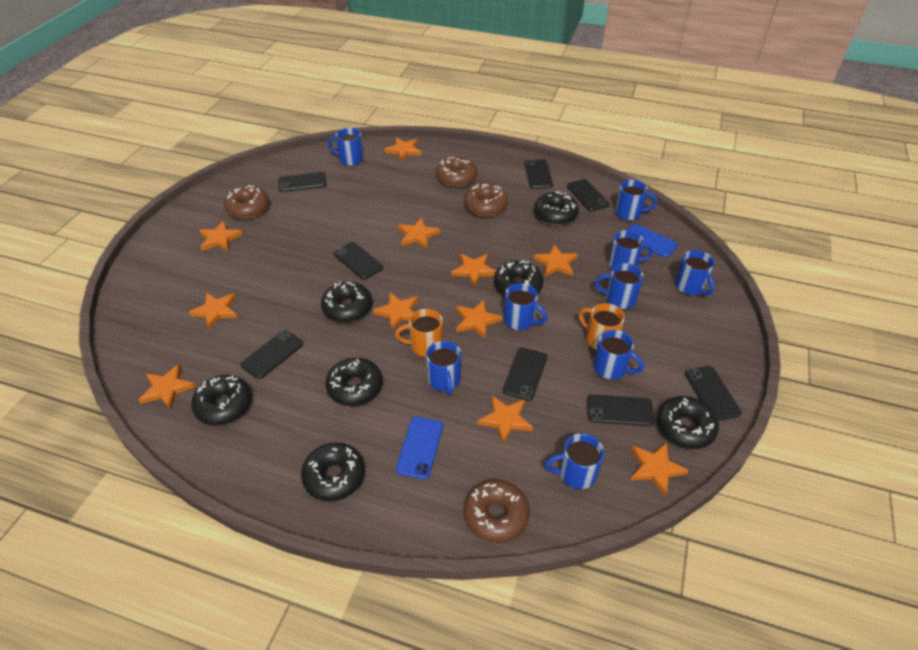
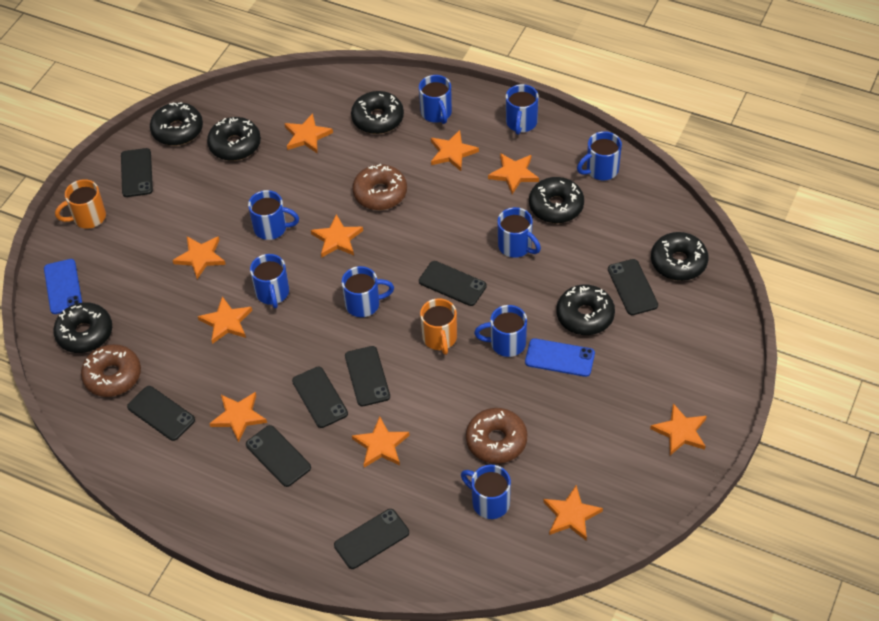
brown donut: [224,185,269,219] [436,156,478,187] [464,184,508,217] [464,479,530,543] = 4 -> [81,344,141,397] [352,164,407,210] [466,408,527,464] = 3
orange star: [139,364,196,409] [189,293,238,329] [199,221,243,251] [373,293,418,331] [384,138,421,162] [398,218,440,249] [452,254,496,287] [456,300,503,339] [477,396,533,444] [533,244,578,276] [630,442,689,496] = 11 -> [172,236,226,279] [198,296,252,344] [209,392,267,442] [284,113,333,153] [311,214,363,258] [352,416,410,468] [431,130,479,171] [488,153,539,194] [544,485,603,540] [650,403,707,455] = 10

